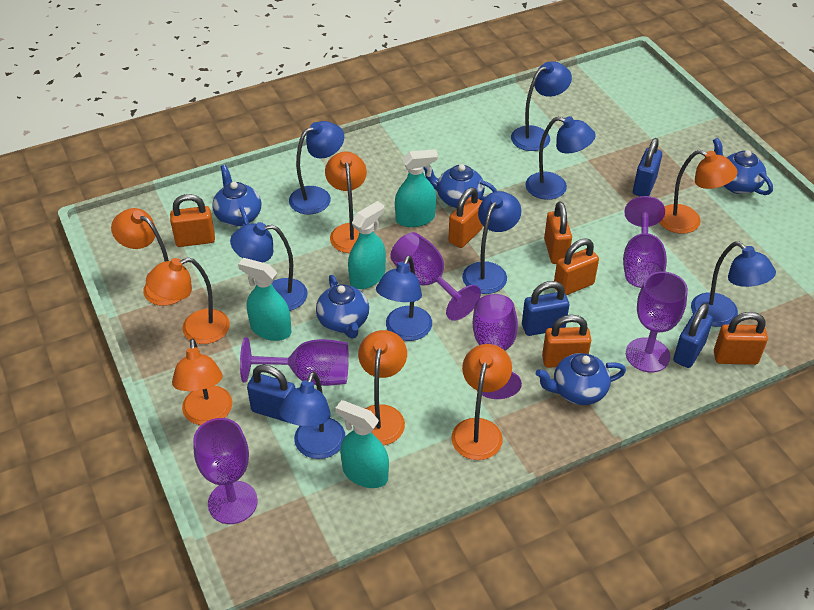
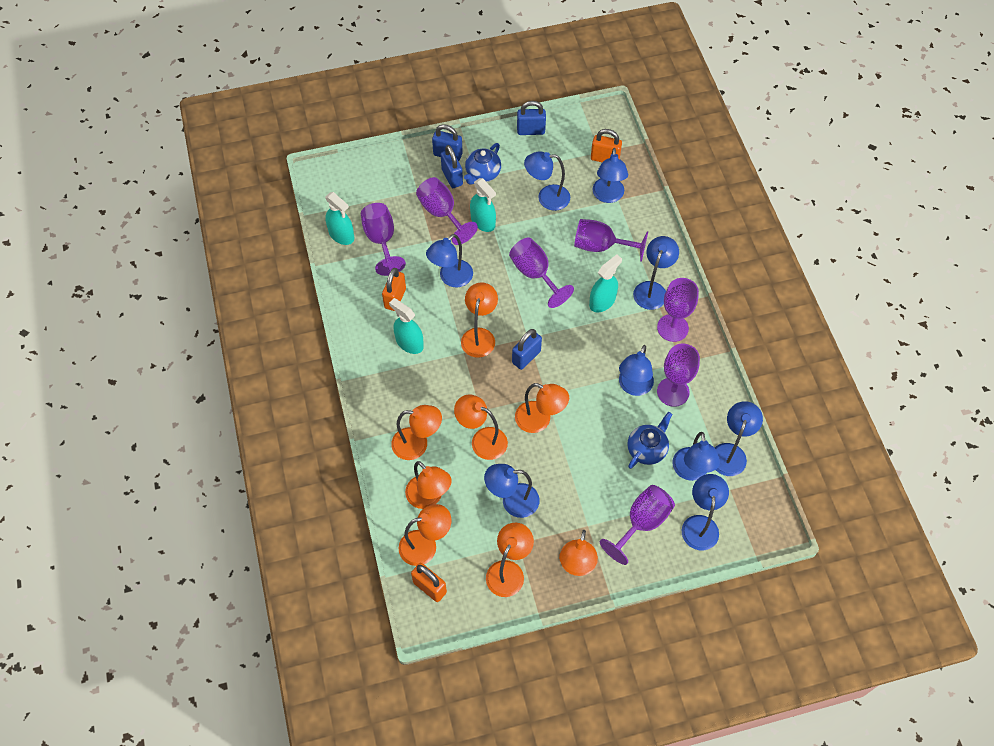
blue lamp: [230,222,308,311] [279,371,345,459] [289,121,344,214] [376,255,432,341] [462,191,521,294] [511,61,572,151] [525,116,596,200] [691,242,776,327] = 8 -> [426,234,473,287] [484,464,539,518] [524,151,570,211] [592,148,628,203] [619,345,654,396] [633,236,679,310] [673,432,720,481] [682,474,729,550] [715,401,763,476] = 9
blue teapot: [212,165,261,226] [316,275,369,339] [424,164,497,208] [536,353,626,405] [713,137,773,195] = 5 -> [464,143,501,185] [627,412,673,469] = 2
orange lamp: [111,208,180,306] [146,258,230,344] [172,338,233,425] [325,152,367,253] [358,330,407,446] [451,344,512,460] [659,150,738,234] = 7 -> [391,405,442,460] [399,504,451,566] [405,461,452,509] [454,394,508,460] [461,283,498,358] [486,523,534,597] [515,383,569,433] [559,530,598,576] = 8
orange padlock: [170,194,215,247] [448,187,483,248] [542,315,591,367] [544,201,572,264] [554,238,599,295] [714,312,768,365] = 6 -> [382,268,406,311] [411,563,447,602] [591,129,622,162] = 3
purple goblet: [193,418,258,524] [240,337,349,386] [390,232,481,321] [473,294,522,399] [623,196,667,288] [626,272,688,372] = 6 -> [361,203,406,276] [416,177,478,245] [509,238,574,308] [574,219,648,262] [600,485,675,565] [657,278,699,342] [657,344,700,407] = 7

